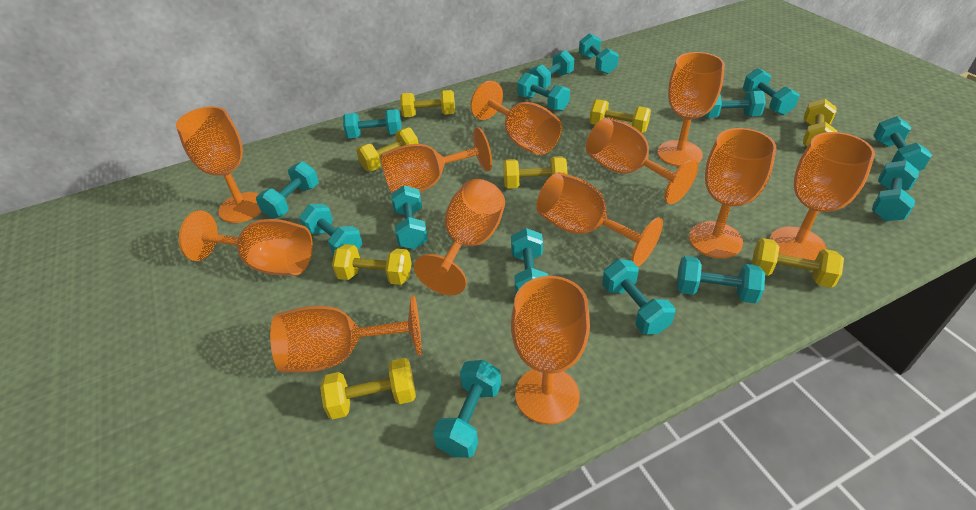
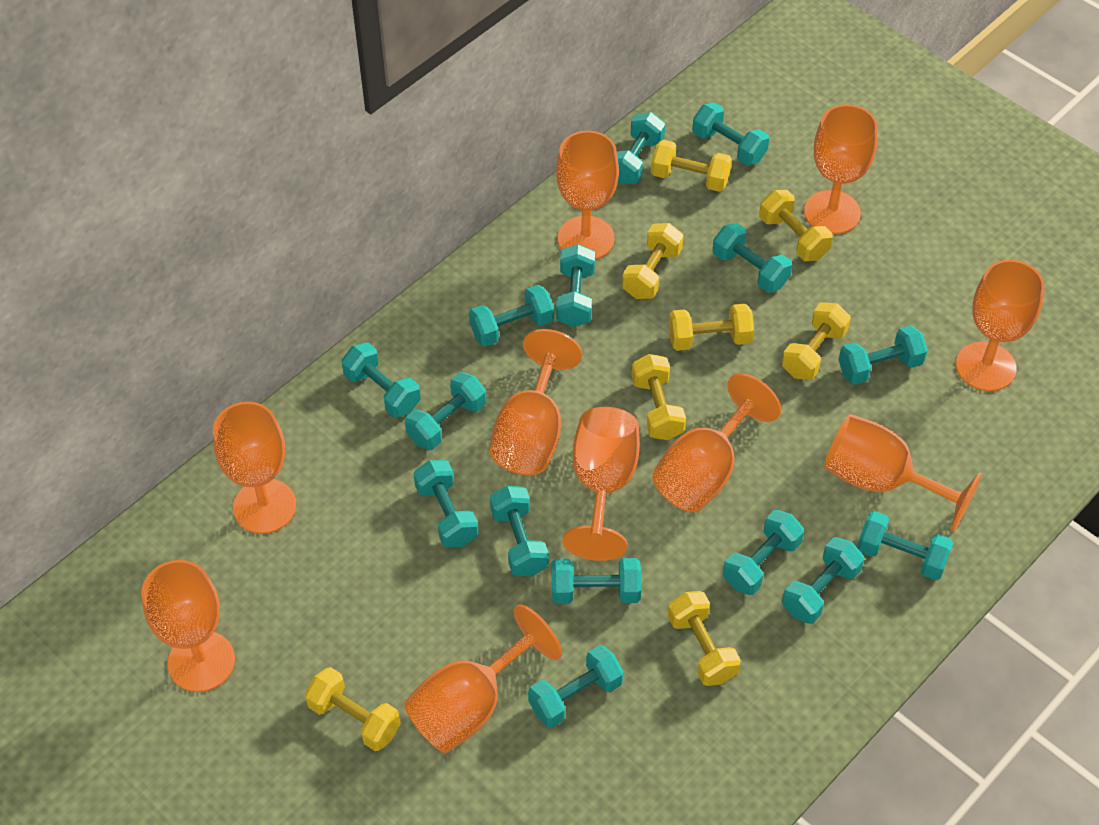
orange goblet: [176,107,262,223] [179,211,313,275] [270,295,422,373] [381,127,492,194] [414,179,505,295] [470,81,562,155] [511,276,590,424] [536,172,663,267] [586,117,698,204] [657,52,725,167] [689,128,777,258] [770,132,875,261] = 12 -> [142,560,235,692] [213,402,296,534] [404,604,562,753] [490,329,582,475] [556,131,619,260] [563,407,640,561] [652,373,781,512] [804,104,878,234] [824,414,982,531] [956,259,1045,391] = 10

